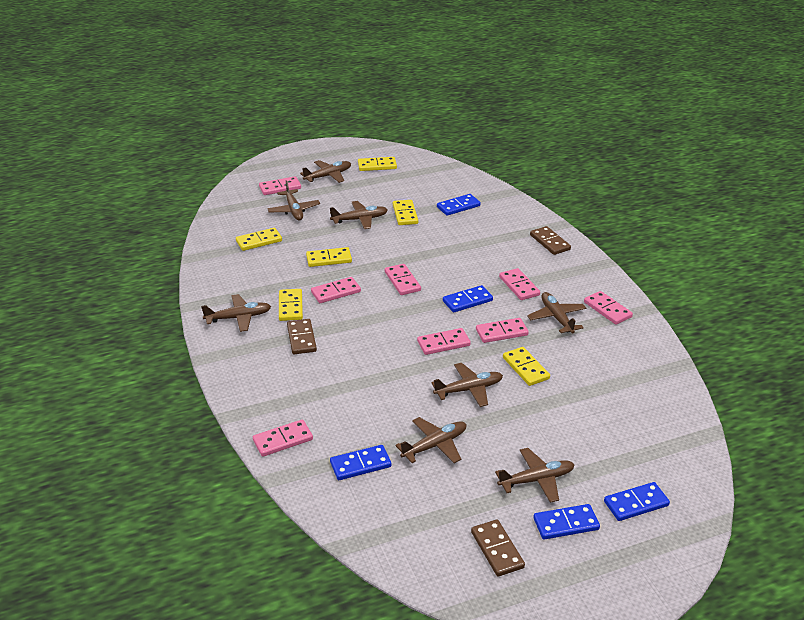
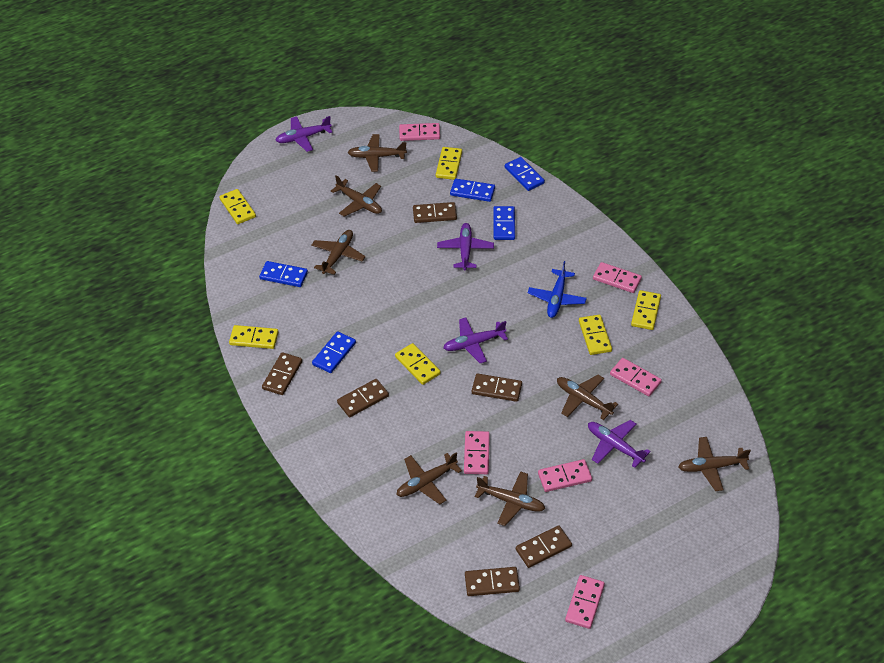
blue plane: none = 0 -> [528,261,587,318] = 1
brown domino: [287,319,317,354] [471,520,525,577] [530,226,571,255] = 3 -> [262,352,302,395] [337,379,389,417] [413,202,457,223] [465,567,520,596] [472,374,522,402] [516,525,572,568] = 6
brown plane: [201,294,271,332] [267,180,320,221] [300,160,351,183] [330,201,388,229] [395,417,467,463] [431,363,503,407] [495,448,574,503] [527,292,586,334] = 8 -> [311,230,366,275] [331,175,382,217] [347,134,407,172] [396,452,462,504] [475,471,545,526] [557,375,618,420] [678,437,751,491] = 7
pink domino: [253,419,313,457] [259,176,301,195] [311,277,361,303] [385,264,421,295] [417,328,471,355] [476,318,529,343] [499,268,540,300] [584,291,633,325] = 8 -> [399,123,440,141] [464,431,490,474] [538,459,592,492] [565,575,605,629] [593,262,642,293] [610,358,662,396] = 6
purple plane: none = 0 -> [275,116,332,152] [437,223,494,270] [443,318,508,363] [588,420,651,468] = 4

